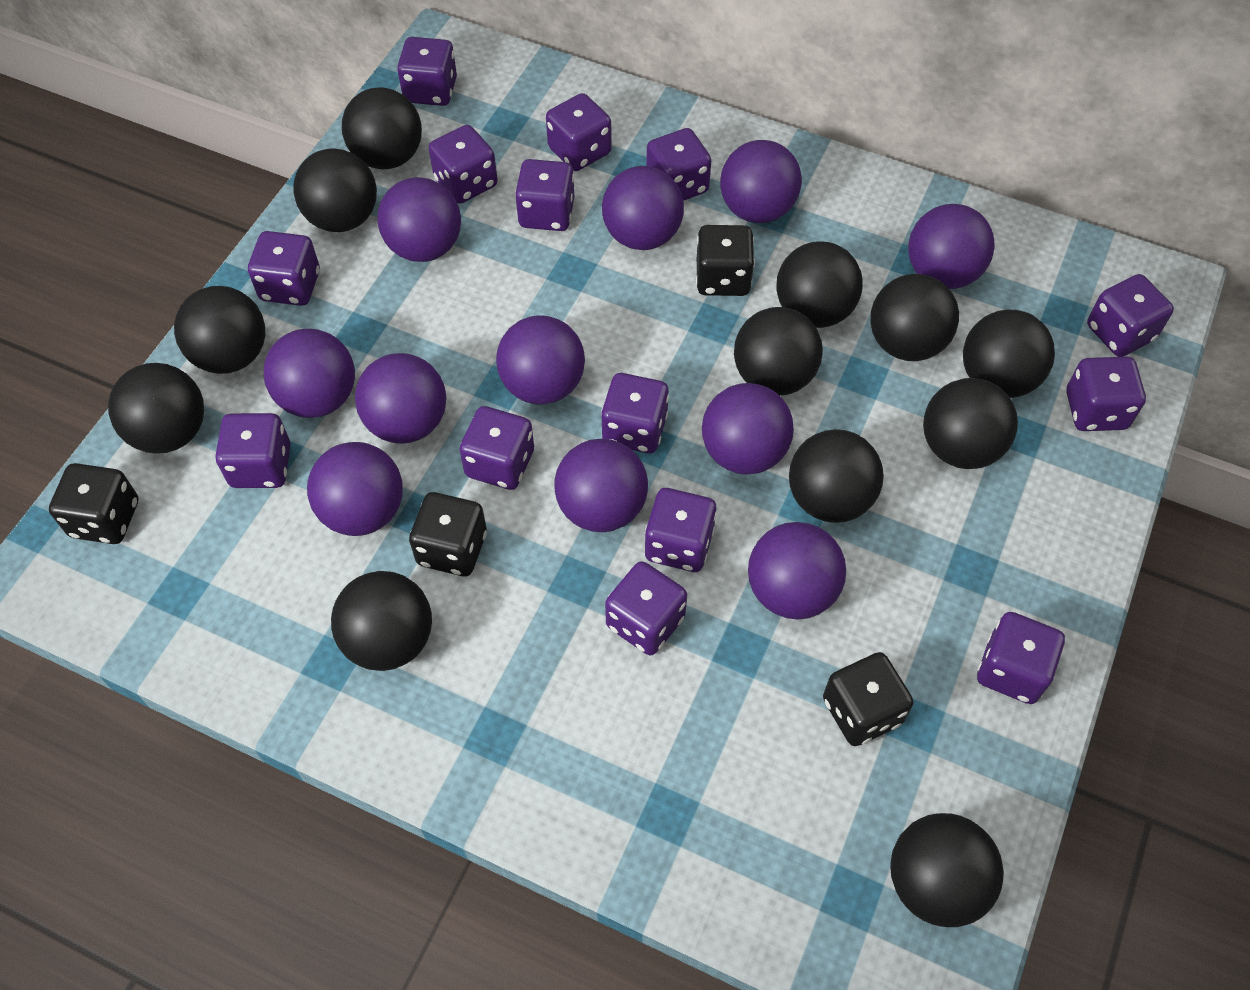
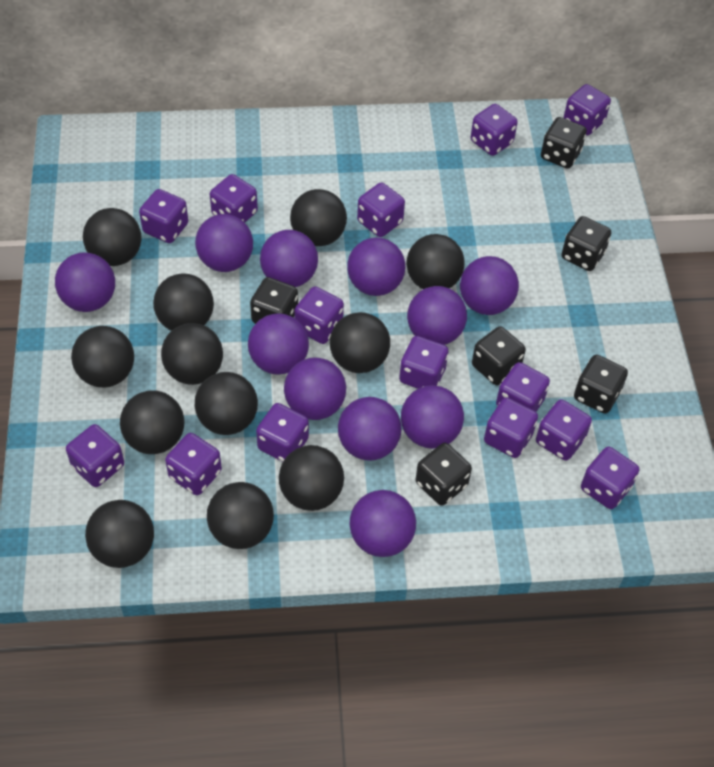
black dice: [49,463,138,544] [409,492,487,576] [696,225,755,296] [823,652,914,746] = 4 -> [250,277,298,324] [415,443,472,506] [472,326,526,385] [541,117,587,169] [561,216,611,271] [574,355,628,414] = 6

